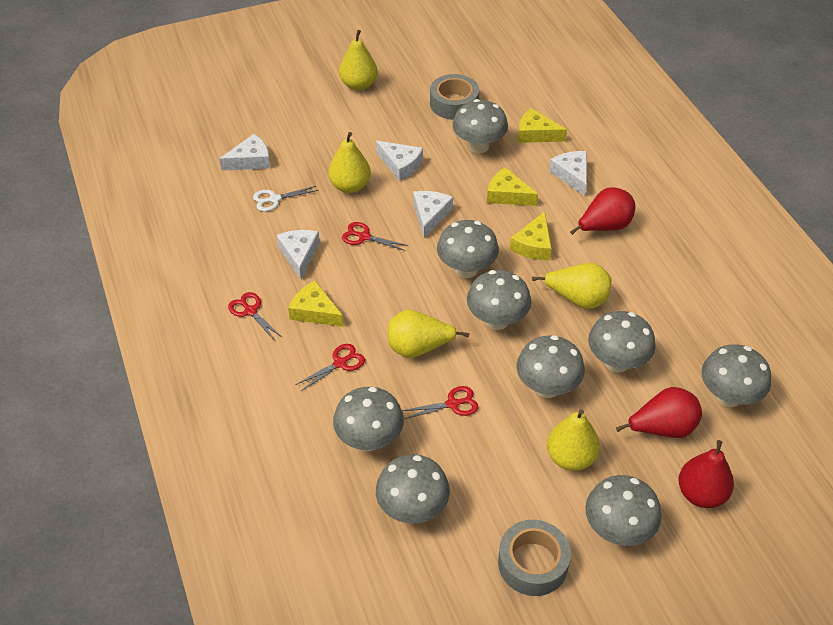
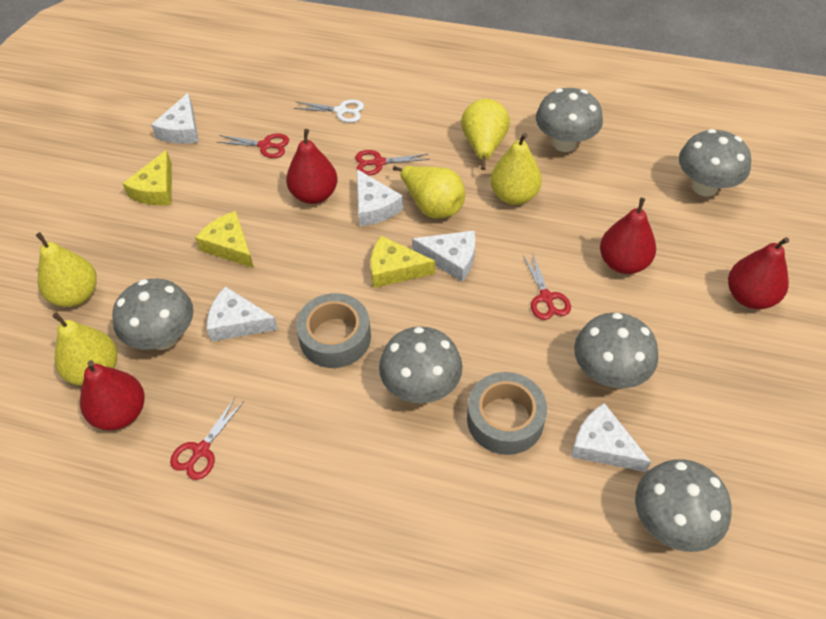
grey mushroom: [333,387,404,451] [376,454,450,523] [437,220,499,278] [453,99,508,154] [467,270,531,330] [517,335,585,398] [585,475,661,546] [588,311,656,373] [702,344,771,407] = 9 -> [112,279,193,350] [379,327,462,403] [536,88,603,152] [574,313,658,388] [635,459,732,552] [679,129,751,196] = 6
red pear: [570,187,635,235] [616,387,702,438] [678,440,734,508] = 3 -> [80,360,144,430] [286,129,337,204] [600,197,656,274] [728,237,789,309] = 4
yellow cheese: [288,281,344,327] [487,167,538,206] [510,212,552,260] [518,108,567,143] = 4 -> [122,150,172,205] [195,211,254,268] [371,236,435,288] = 3

